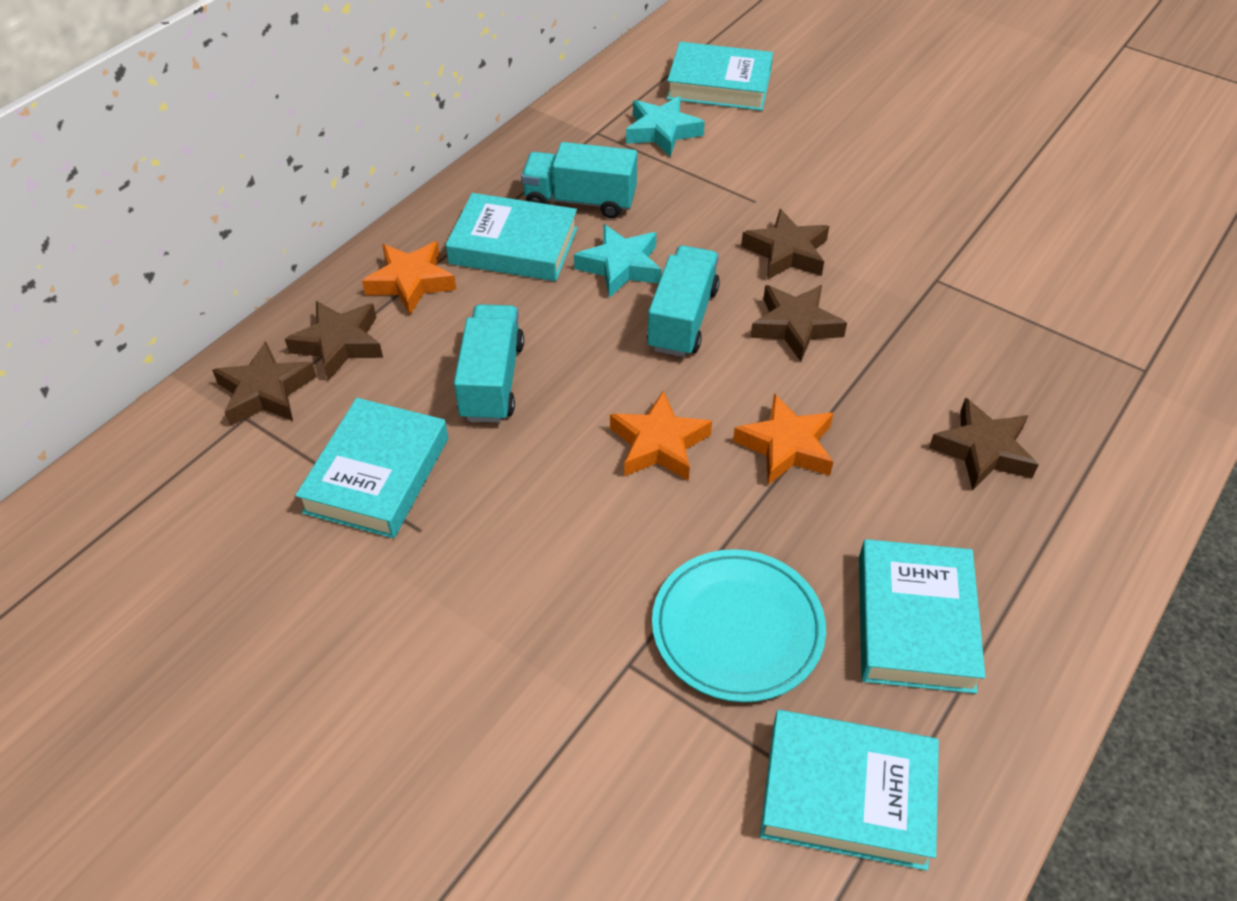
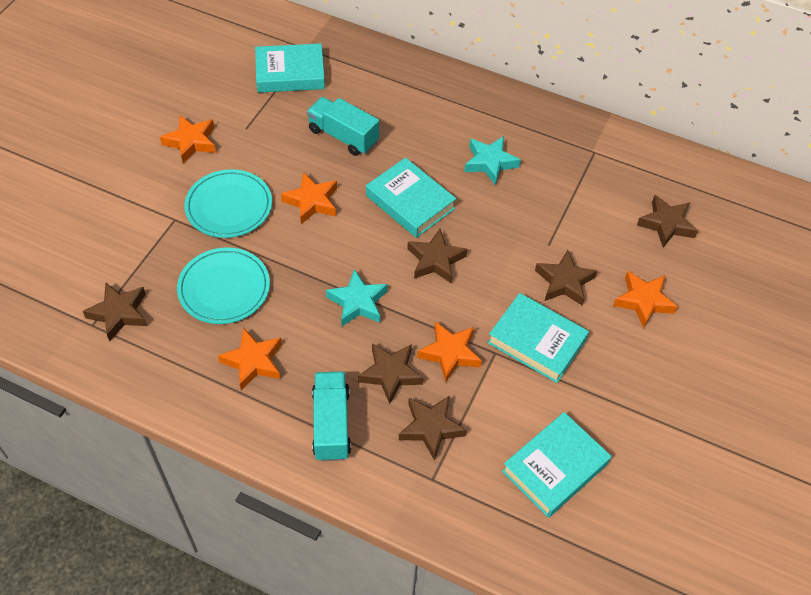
brown star: [212,341,316,426] [285,301,383,381] [741,209,829,280] [750,285,847,361] [929,398,1039,490] = 5 -> [83,282,147,341] [358,343,424,404] [399,396,467,461] [407,229,467,283] [535,250,597,306] [637,195,698,248] = 6
orange star: [362,241,456,315] [610,391,712,481] [733,393,834,485] = 3 -> [160,115,216,164] [218,328,282,391] [281,172,337,224] [417,321,482,382] [613,271,678,328] = 5
turquoise book: [295,398,448,538] [446,193,578,281] [667,42,773,111] [760,710,939,871] [859,539,985,694] = 5 -> [255,43,325,93] [366,157,456,238] [488,293,589,383] [502,412,611,518] = 4
turquoise plate: [652,549,826,702] = 1 -> [177,247,270,324] [184,169,272,238] = 2
turquoise truck: [454,304,524,423] [521,142,637,218] [647,245,720,357] = 3 -> [307,97,379,156] [312,372,351,461] = 2

